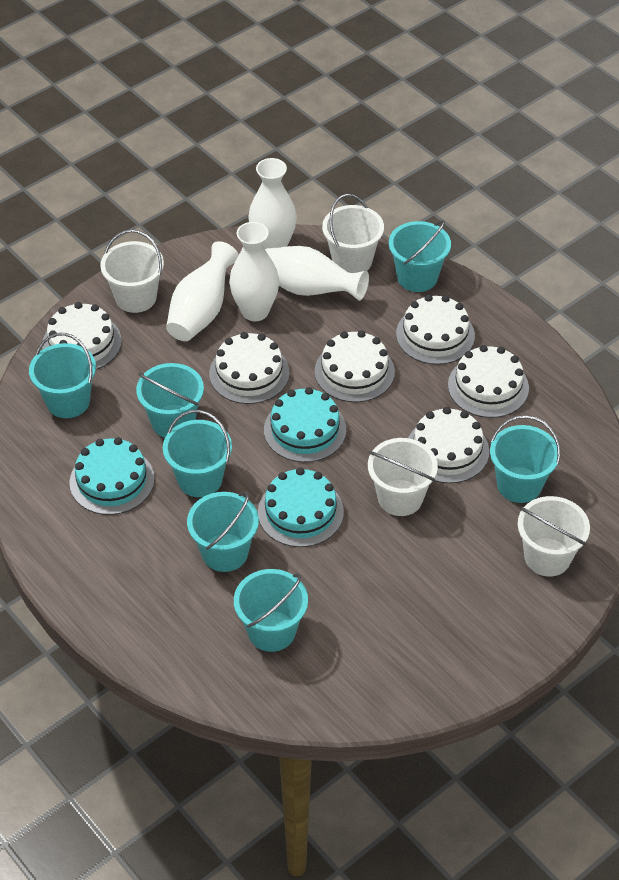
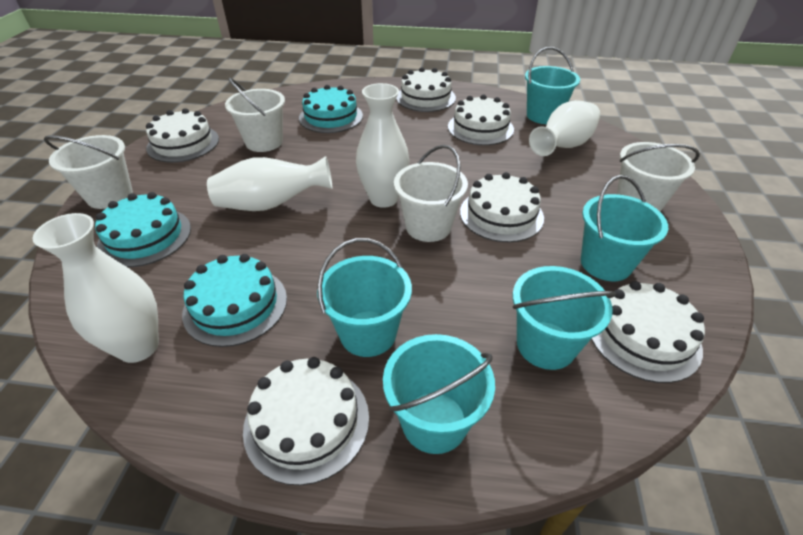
turquoise bucket: [29,333,96,418] [136,363,204,438] [163,410,232,497] [187,492,259,572] [234,569,308,652] [389,220,451,292] [490,415,561,503] = 7 -> [317,238,412,357] [383,334,495,454] [513,266,616,370] [525,47,580,124] [581,175,668,281] = 5

